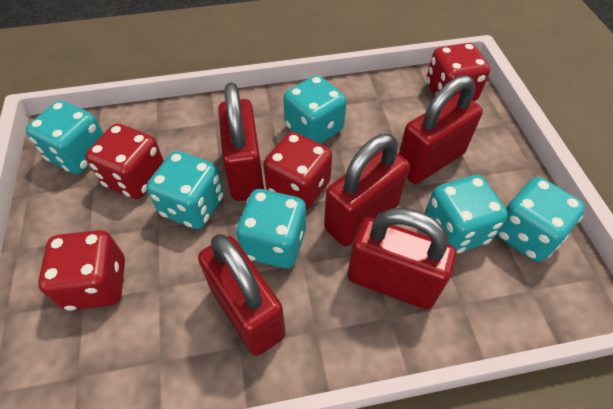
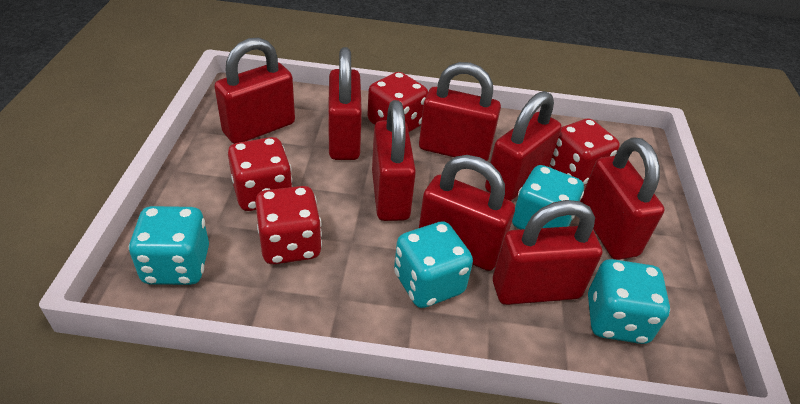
red padlock: [198,234,286,356] [218,82,264,201] [324,134,410,246] [348,208,456,310] [399,75,483,184] = 5 -> [214,37,295,144] [328,47,362,160] [372,100,416,221] [419,62,501,161] [419,155,515,271] [485,91,562,201] [493,200,602,305] [580,137,665,260] = 8
turquoise dice: [26,101,104,174] [147,151,224,229] [236,189,306,268] [283,75,347,144] [424,175,508,254] [496,177,585,262] = 6 -> [129,206,209,285] [394,221,473,308] [512,165,584,229] [588,259,670,344] = 4

